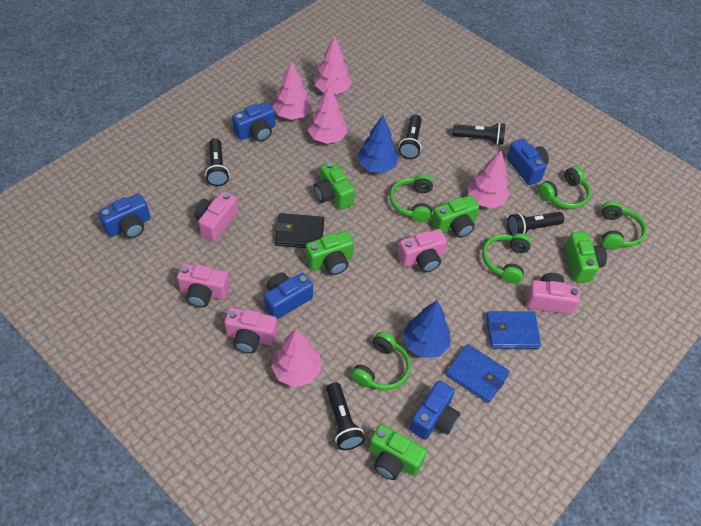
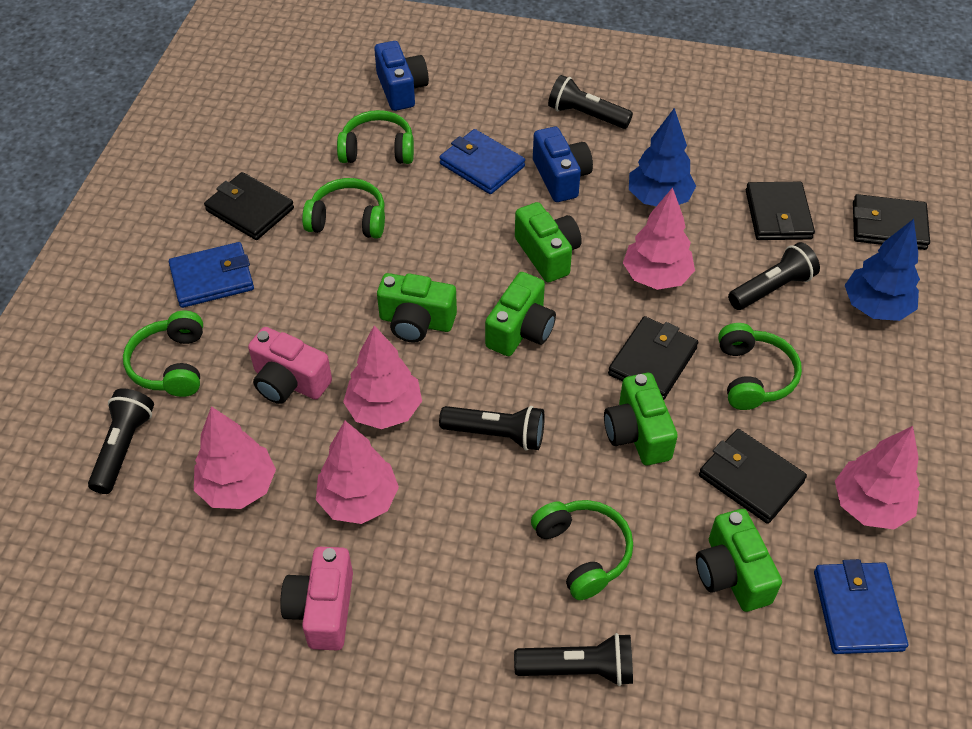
black wallet: [275,213,324,248] = 1 -> [204,172,294,240] [608,316,698,400] [699,429,807,524] [746,182,815,240] [853,194,930,250] = 5
blue camera: [98,194,151,238] [232,102,275,142] [264,272,313,319] [409,380,460,440] [507,138,549,185] = 5 -> [374,41,429,111] [533,127,593,202] = 2
blue wallet: [445,344,510,403] [486,311,541,349] = 2 -> [169,242,254,308] [439,129,525,194] [814,559,908,654] = 3
pink camera: [177,263,230,308] [194,191,238,242] [224,307,278,354] [397,229,447,272] [526,273,580,315] = 5 -> [248,327,332,404] [280,547,353,650] = 2

